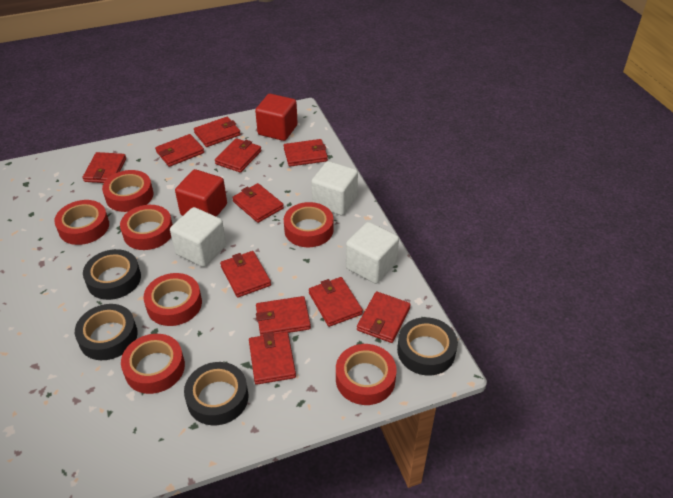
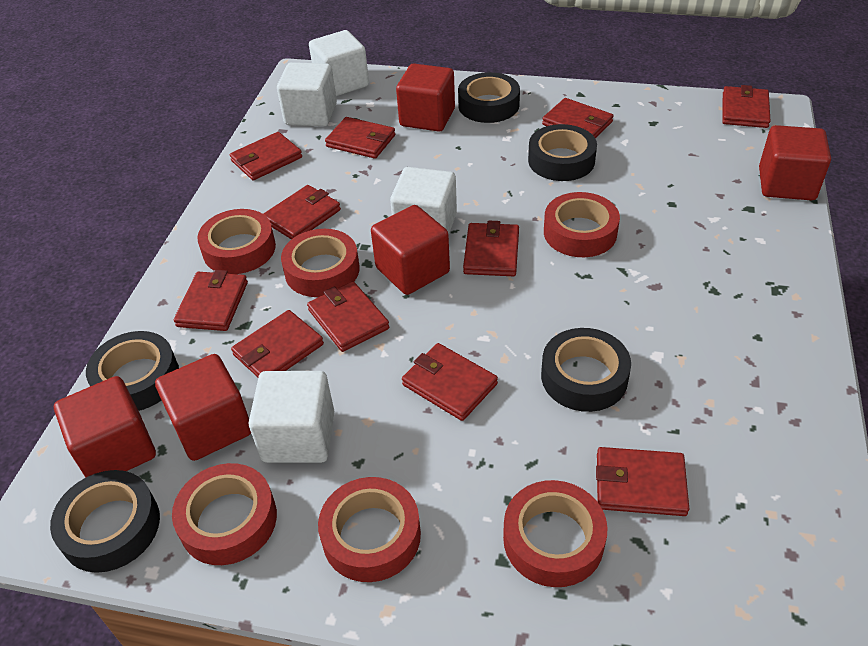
black tape: [75,304,138,360] [83,249,141,300] [184,362,249,426] [397,317,458,376] = 4 -> [50,470,160,573] [86,331,179,411] [458,72,520,123] [528,124,597,181] [541,328,631,412] = 5
red cube: [175,169,227,217] [255,94,298,141] = 2 -> [54,376,156,477] [155,354,251,461] [371,205,450,295] [396,64,455,132] [759,125,831,200] = 5
red tape: [54,200,109,245] [102,170,153,212] [120,205,173,250] [121,334,185,394] [143,273,202,326] [284,202,334,247] [336,344,397,405] = 7 -> [172,463,277,565] [197,209,276,274] [281,229,360,297] [318,477,421,582] [503,480,608,587] [544,192,620,257] = 6
white cube: [170,207,226,267] [311,161,358,215] [346,222,399,284] = 3 -> [249,371,334,463] [277,62,337,127] [309,30,369,96] [390,167,457,235] = 4

